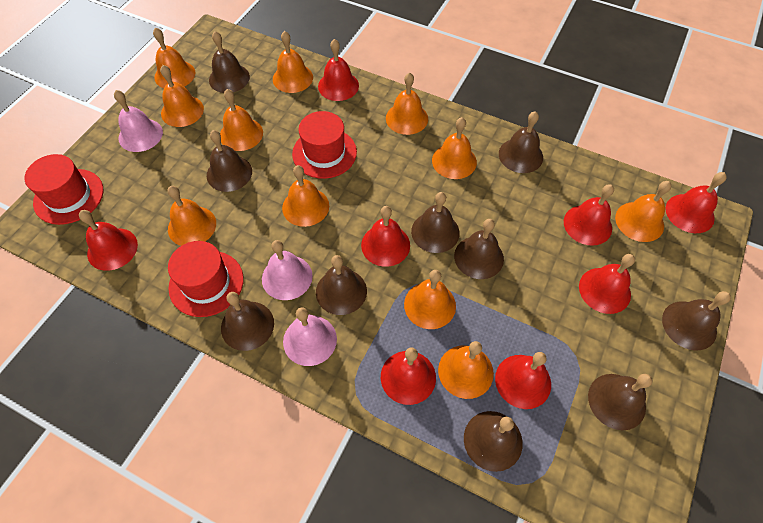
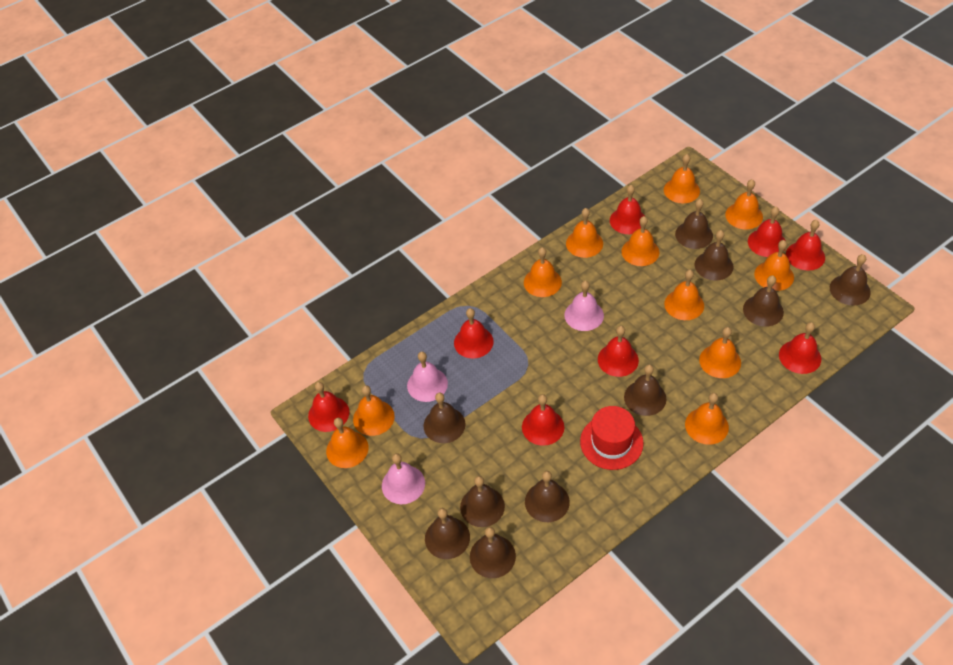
red hat: [24,154,103,225] [168,241,244,317] [292,111,357,179] = 3 -> [580,406,644,470] = 1

